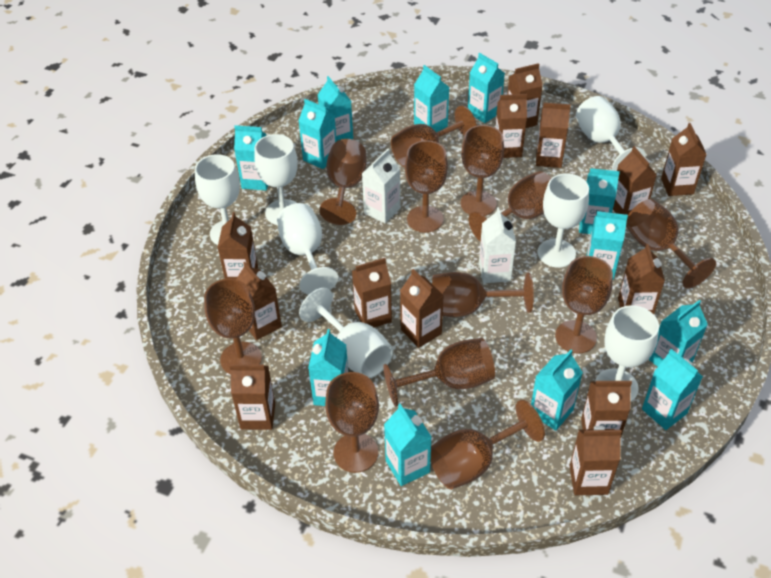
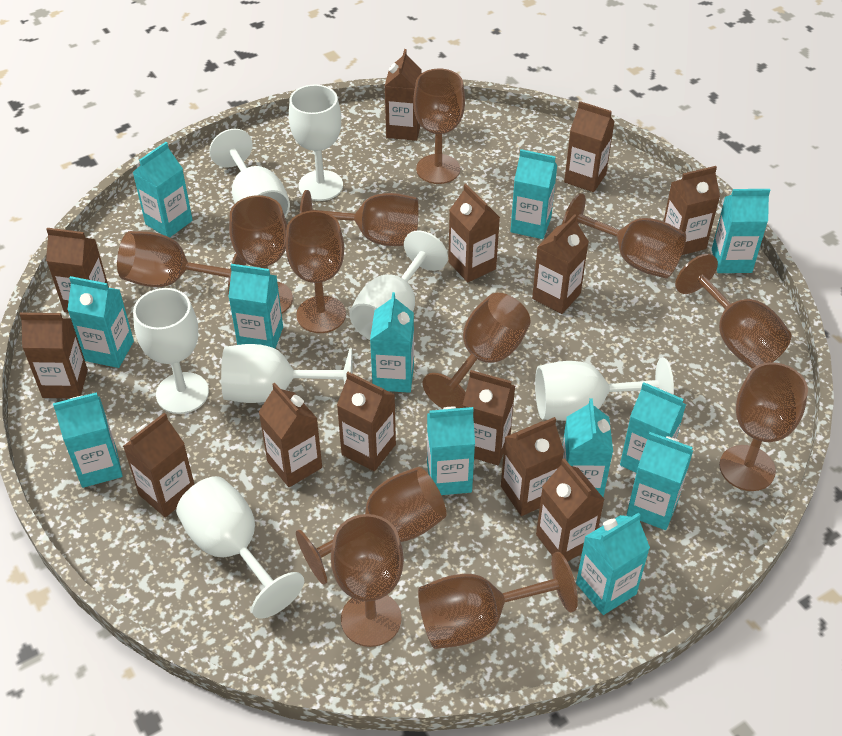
white carton: [362,149,400,223] [479,207,516,283] = 2 -> none = 0

